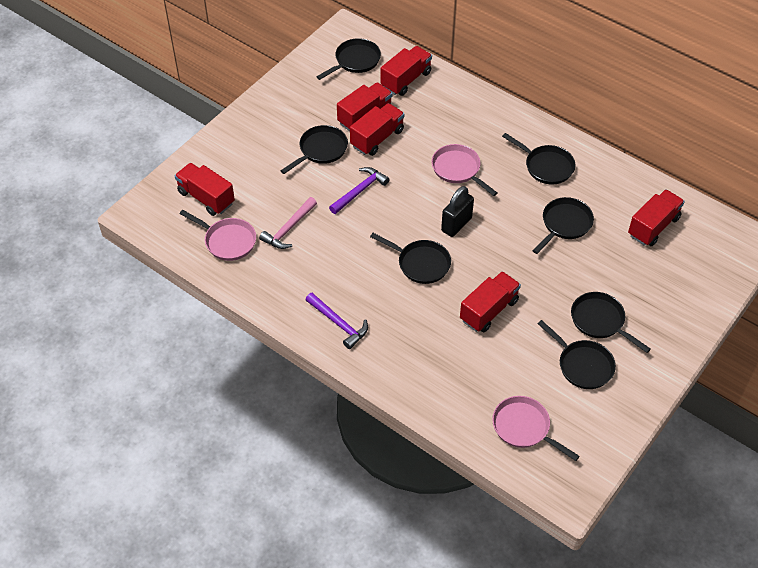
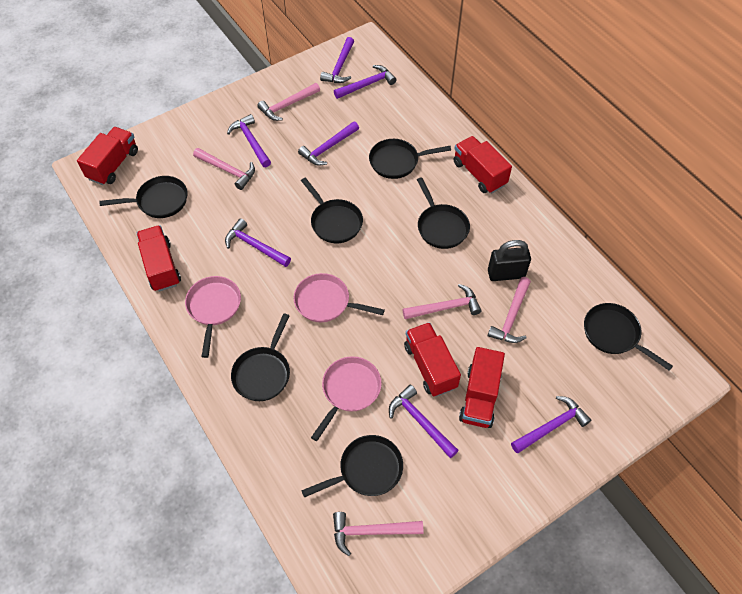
pink hammer: [259,197,317,249] = 1 -> [193,148,255,190] [257,83,320,121] [333,512,423,556] [403,284,482,319] [488,277,531,343] = 5
purple hammer: [305,293,368,349] [329,167,389,214] = 2 -> [225,218,291,267] [227,114,271,167] [298,121,359,166] [320,37,354,83] [334,65,396,99] [389,385,458,458] [511,396,591,453] = 7
red truck: [175,163,235,216] [337,82,392,131] [350,103,405,156] [381,46,432,96] [460,271,521,332] [628,189,685,246] = 6 -> [77,127,138,185] [137,225,181,292] [404,322,461,397] [454,136,512,193] [459,347,505,428] = 5

